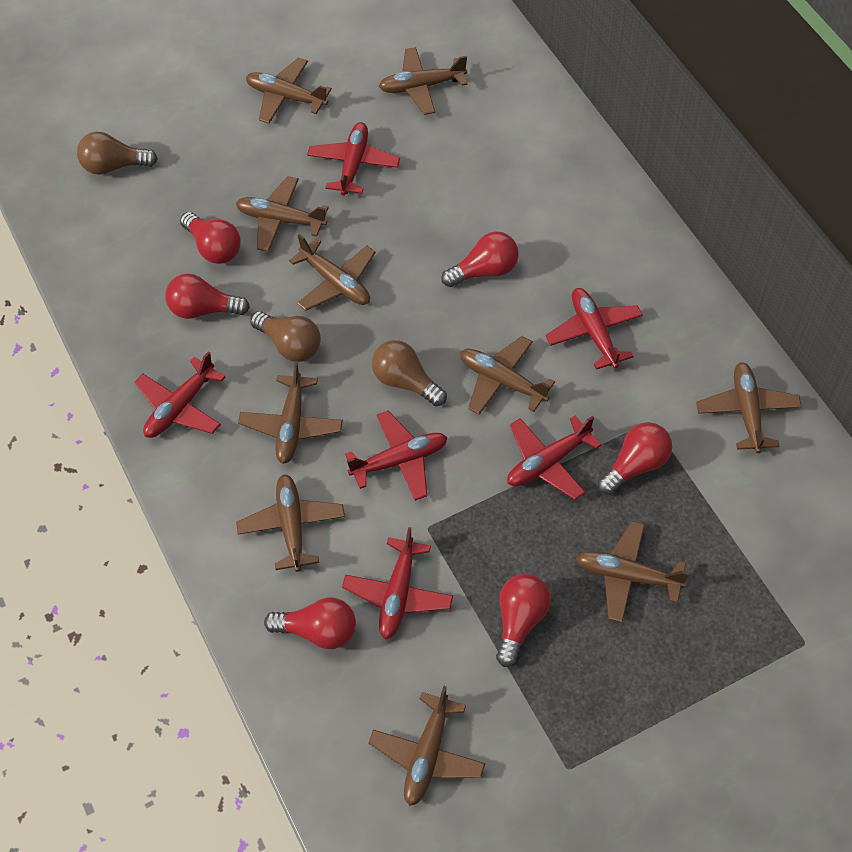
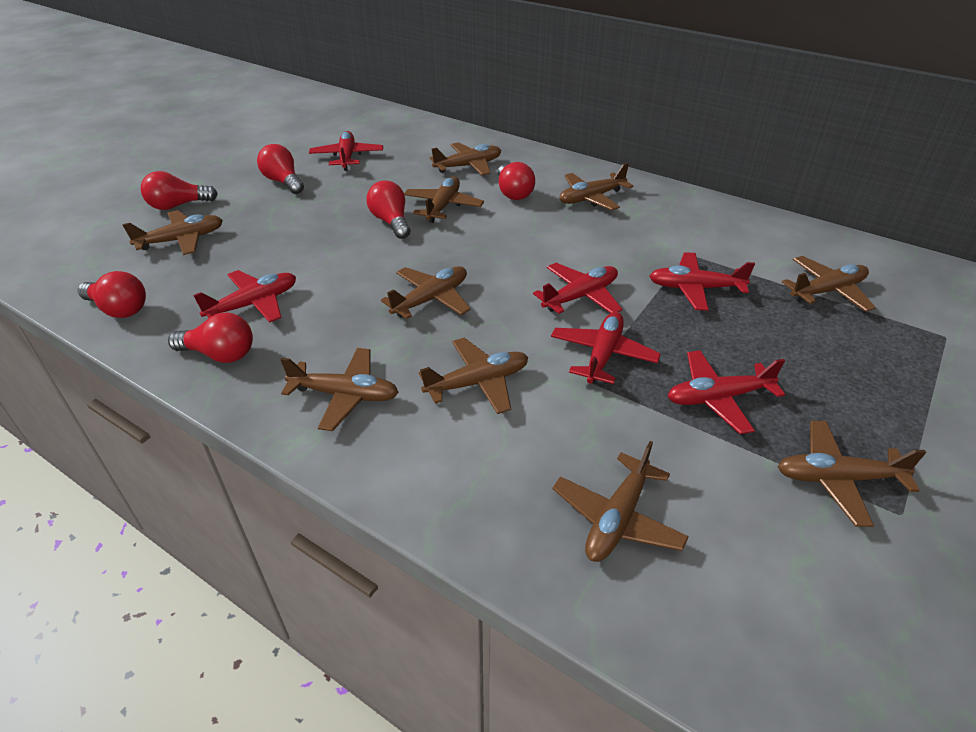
brown light bulb: [77,132,158,175] [250,311,321,362] [372,340,447,406] = 3 -> none = 0

